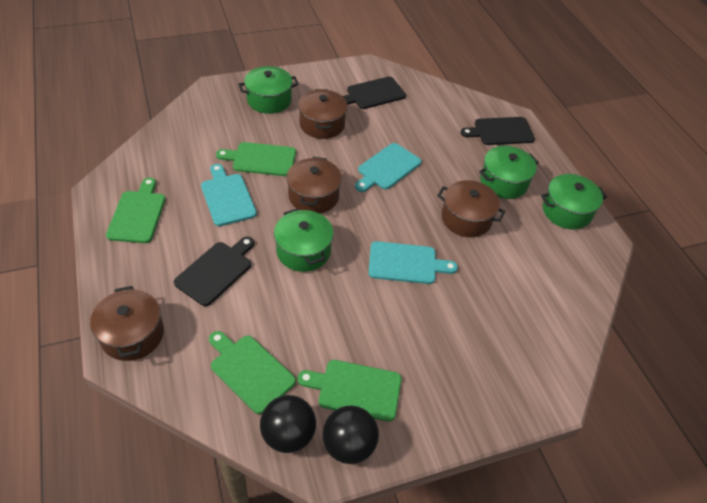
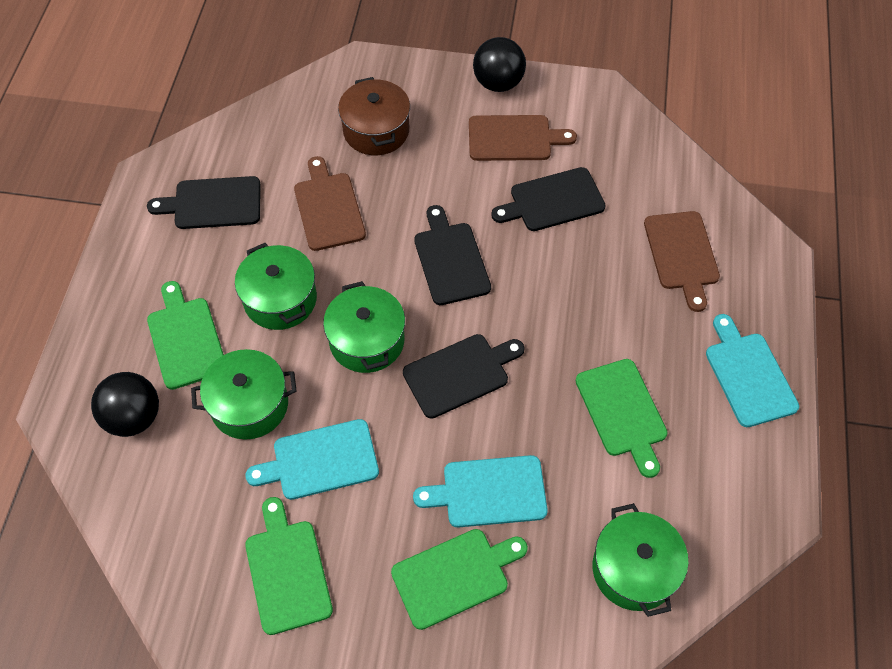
black cutting board: [174,237,254,306] [343,77,406,109] [461,117,535,145] = 3 -> [147,176,261,229] [403,334,525,419] [414,205,491,305] [491,167,606,231] = 4
brown cutting board: none = 0 -> [294,156,366,251] [469,115,577,161] [644,211,720,312] = 3
brown pot: [90,286,164,361] [286,157,342,214] [298,89,348,139] [437,180,506,237] = 4 -> [338,77,410,155] = 1

